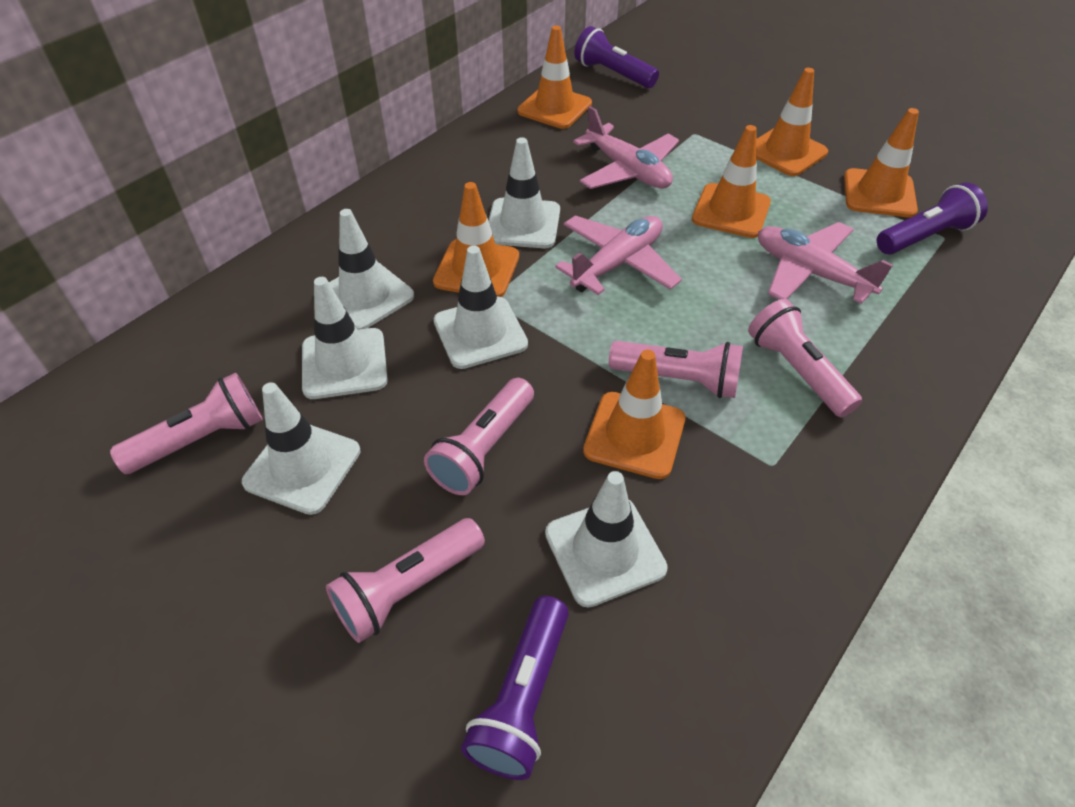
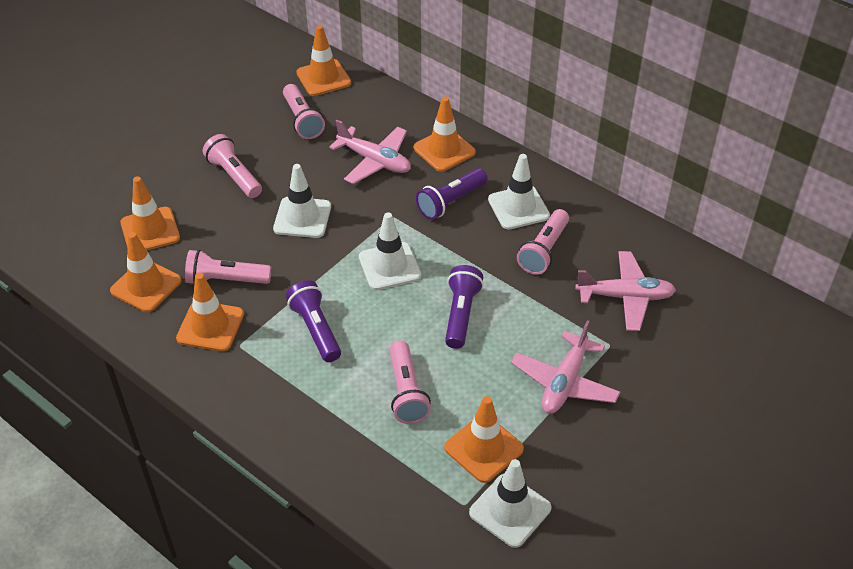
white traffic cone: [242,382,360,515] [302,277,388,399] [329,209,414,330] [433,245,528,369] [488,137,560,248] [545,471,668,608] = 6 -> [273,164,331,238] [359,212,421,290] [469,459,551,548] [488,154,550,230] = 4

